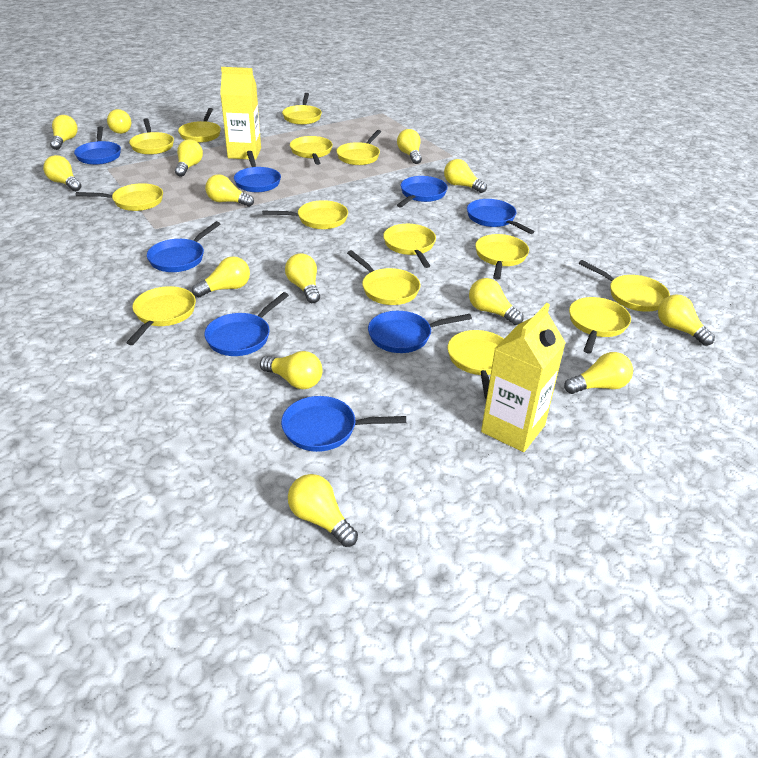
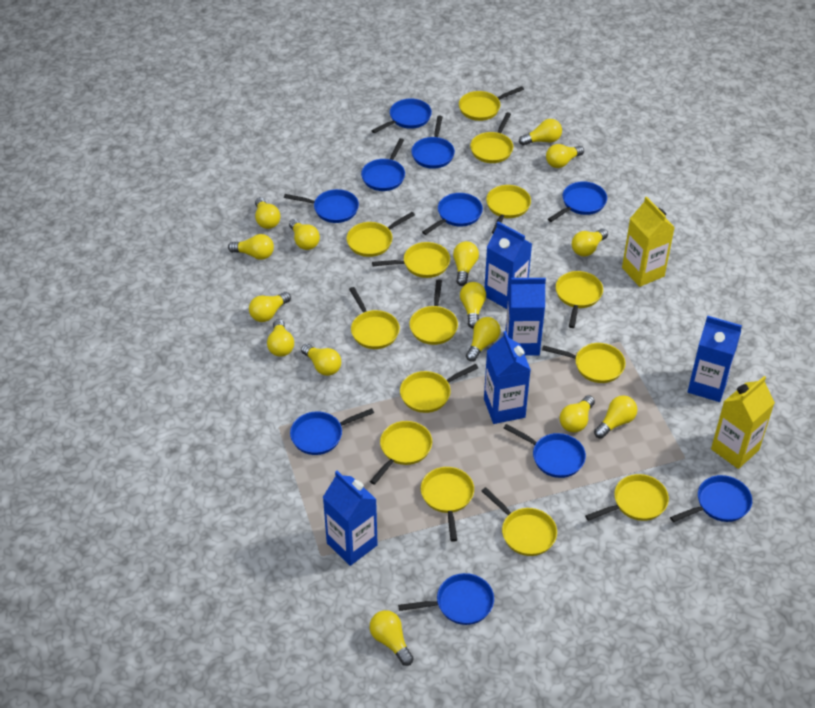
blue carton: none = 0 -> [323,471,378,566] [484,331,531,424] [485,222,532,309] [505,278,546,356] [688,315,742,402] = 5
blue pan: [74,126,121,165] [147,221,220,272] [204,292,289,356] [234,151,281,192] [281,396,406,452] [368,311,472,353] [397,176,448,207] [467,199,535,234] = 8 -> [284,189,359,223] [290,408,374,455] [361,138,405,191] [371,98,432,133] [398,573,494,625] [411,115,455,169] [422,193,483,235] [504,424,586,478] [548,181,607,222] [670,475,752,522] = 10
yellow light bulb: [43,155,81,191] [50,115,78,150] [107,109,131,134] [175,140,203,177] [192,256,250,297] [205,174,254,207] [260,351,323,389] [285,253,320,303] [288,474,358,547] [397,129,422,164] [444,159,487,193] [469,278,523,325] [564,352,633,394] [658,294,715,346] = 14 -> [228,234,274,260] [249,292,291,322] [255,197,280,229] [267,319,294,357] [289,219,320,250] [301,344,341,376] [370,610,414,666] [453,241,479,286] [460,282,486,328] [466,317,501,362] [519,119,562,146] [546,144,584,168] [560,395,595,433] [572,229,608,256] [594,395,637,439] = 15

